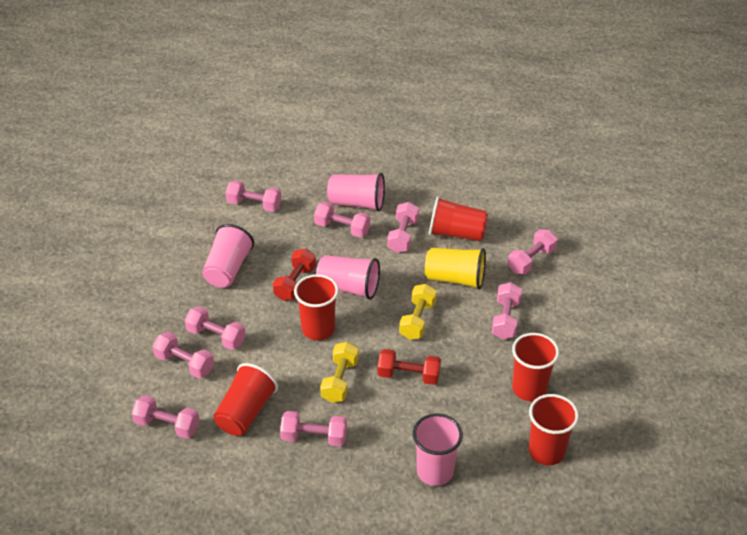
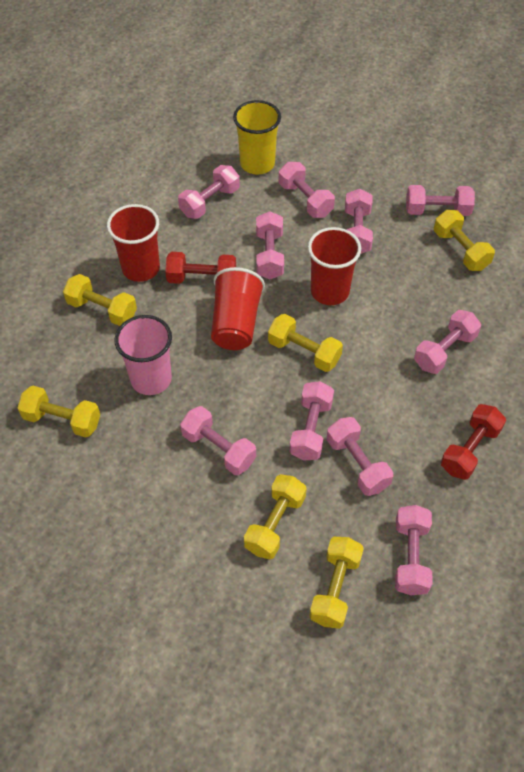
pink cup: [202,224,254,287] [316,255,380,300] [327,173,385,212] [413,414,463,486] = 4 -> [114,315,172,395] = 1
pink dumbbell: [131,395,200,439] [153,332,214,378] [184,306,246,350] [226,180,281,212] [280,411,347,447] [314,202,370,237] [387,202,419,253] [492,282,522,339] [508,229,557,275] = 9 -> [178,165,240,219] [180,406,256,475] [256,211,284,279] [279,162,335,218] [289,381,334,461] [327,417,393,496] [345,189,373,254] [395,505,432,595] [406,185,475,216] [414,310,481,374] = 10
red cup: [213,363,278,436] [294,274,339,340] [429,196,488,241] [512,333,559,401] [529,394,579,465] = 5 -> [107,204,160,282] [211,267,265,350] [308,227,361,305] = 3
yellow dumbbell: [320,342,359,403] [399,284,437,340] = 2 -> [18,386,100,437] [63,274,137,326] [244,474,306,559] [268,314,343,372] [309,537,364,629] [434,210,495,271] = 6

